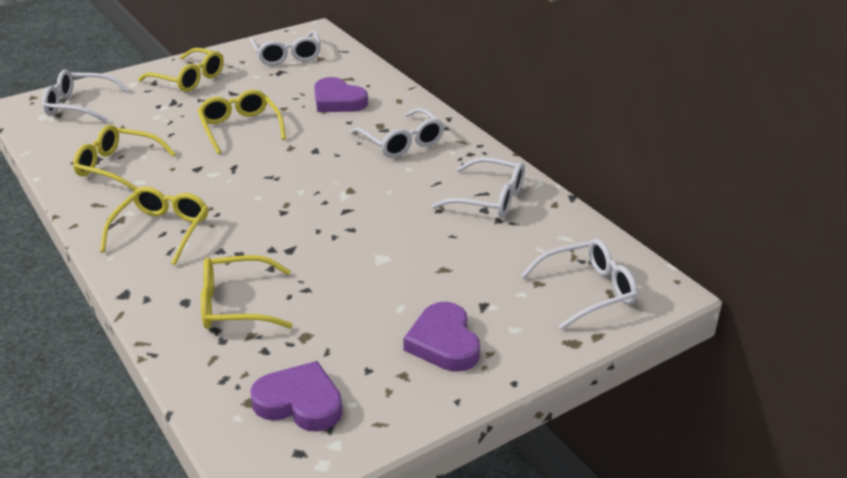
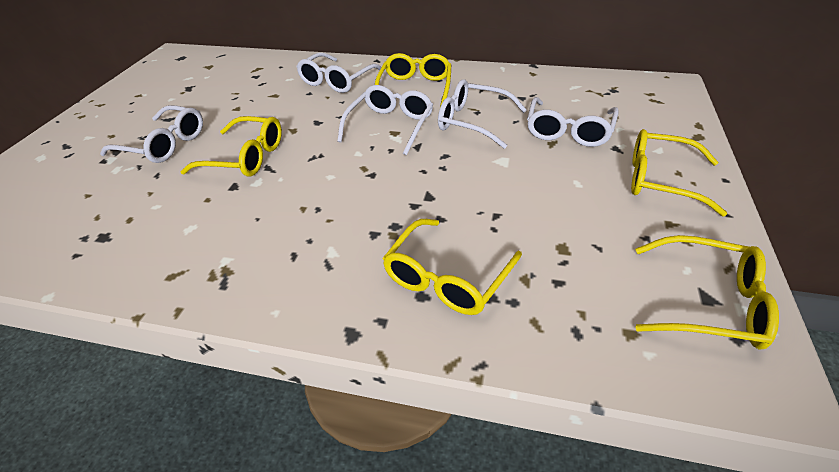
purple heart: [250,361,343,432] [314,77,368,112] [403,302,480,372] = 3 -> none = 0

